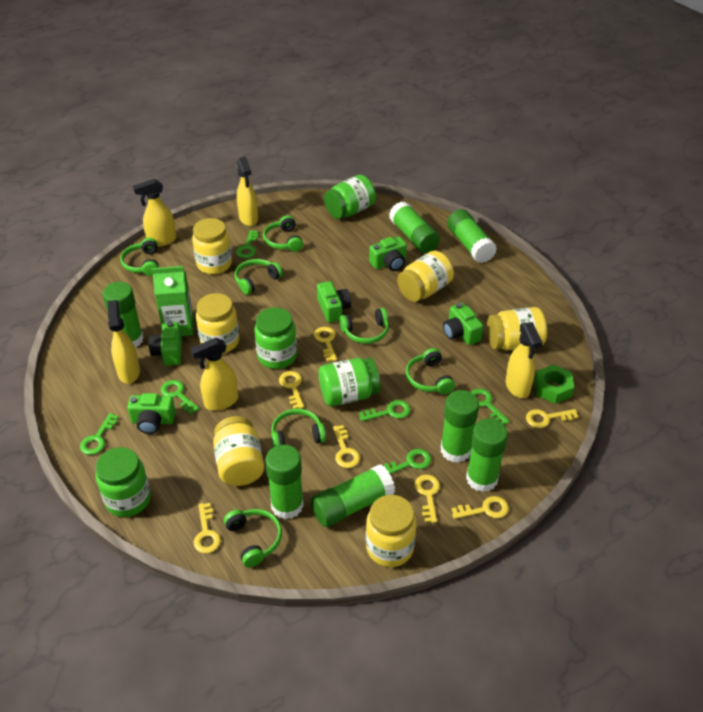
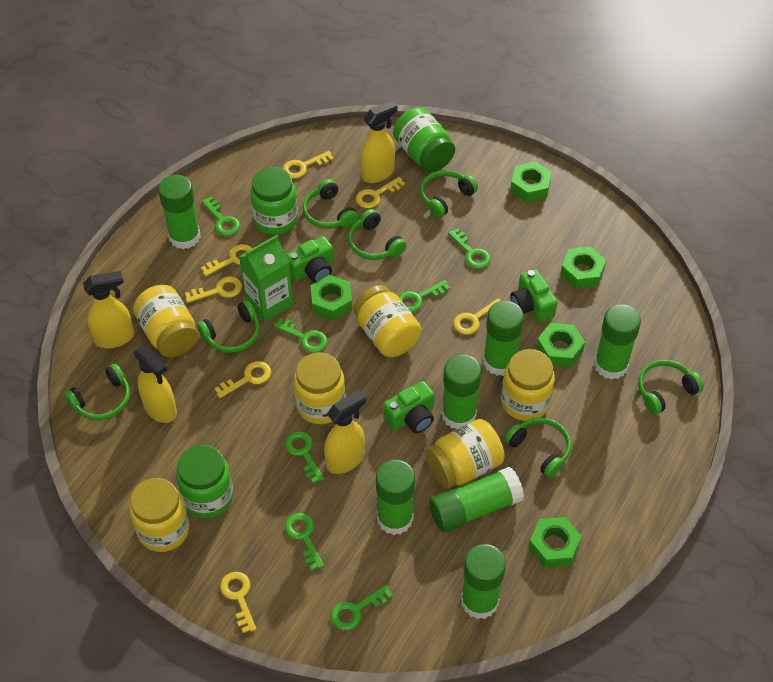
green camera: [127,393,176,434] [149,321,182,366] [317,281,351,323] [369,236,407,271] [443,303,483,345] = 5 -> [286,236,334,283] [383,381,434,433] [510,269,557,323] = 3
green jar: [96,447,151,517] [255,307,297,369] [319,358,380,406] [324,175,376,219] = 4 -> [176,445,233,518] [250,167,298,235] [393,107,455,172] = 3
green key: [80,413,119,455] [161,380,199,414] [236,230,258,258] [359,400,411,421] [384,449,431,474] [471,388,510,424] = 6 -> [202,197,240,236] [273,318,328,353] [284,431,325,484] [285,513,324,570] [331,584,393,630] [398,280,450,312] [448,228,491,269] = 7
green nut: [535,365,574,404] = 1 -> [310,275,352,321] [510,161,552,202] [529,517,582,568] [536,323,585,367] [560,246,606,289] = 5
yellow spray bottle: [108,300,140,384] [133,179,176,247] [190,337,238,411] [237,157,258,226] [506,322,543,398] = 5 -> [83,271,134,348] [134,345,177,423] [324,390,366,474] [360,100,398,183] = 4

